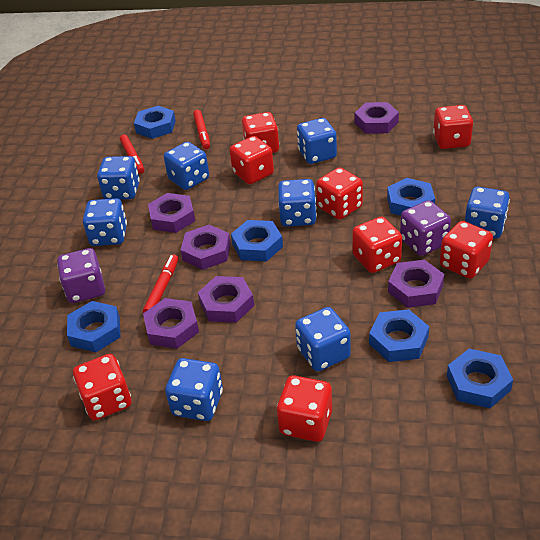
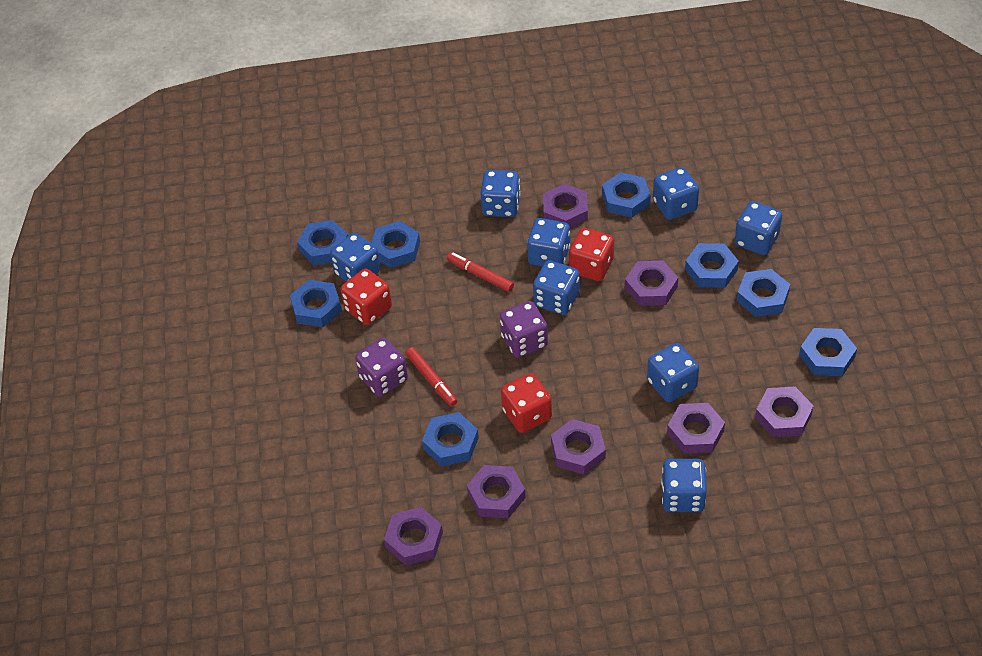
blue nut: [67,301,121,352] [134,106,176,139] [231,220,283,261] [369,309,429,362] [387,178,435,216] [447,349,513,408] = 6 -> [290,280,342,327] [297,220,348,266] [372,221,420,268] [422,412,479,466] [602,172,651,218] [685,243,739,288] [737,269,790,317] [799,328,857,376] = 8
purple nut: [143,298,199,349] [148,193,195,233] [181,225,231,270] [198,276,254,323] [355,102,399,134] [388,260,444,308] = 6 -> [384,507,443,566] [467,465,526,519] [543,183,588,228] [551,419,606,474] [625,260,678,306] [667,403,725,454] [755,387,814,438] = 7
red dice: [73,354,131,420] [229,136,274,184] [242,112,279,153] [277,375,332,442] [316,167,363,220] [352,217,402,273] [433,105,473,149] [440,221,493,279] = 8 -> [340,268,392,325] [501,373,552,433] [569,228,614,281] = 3
red marker: [120,134,144,174] [143,254,178,313] [193,110,210,149] = 3 -> [406,347,457,406] [447,252,514,292] = 2

